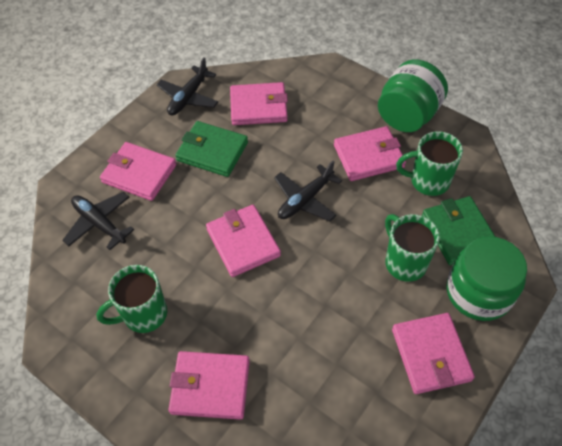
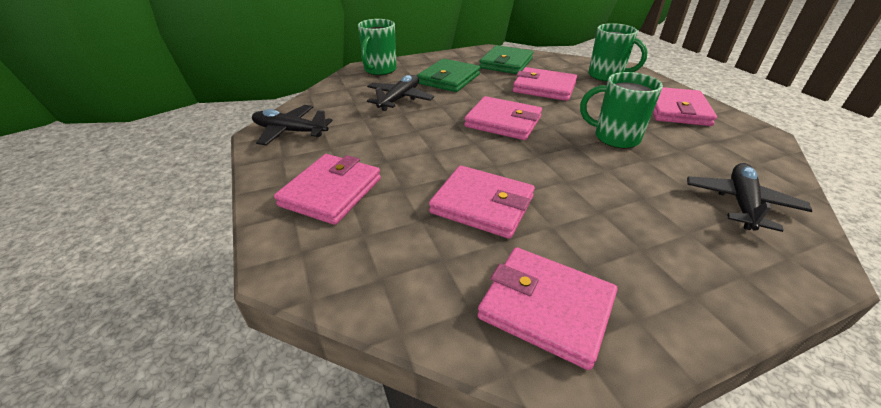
green jar: [378,59,448,132] [446,236,527,321] = 2 -> none = 0

